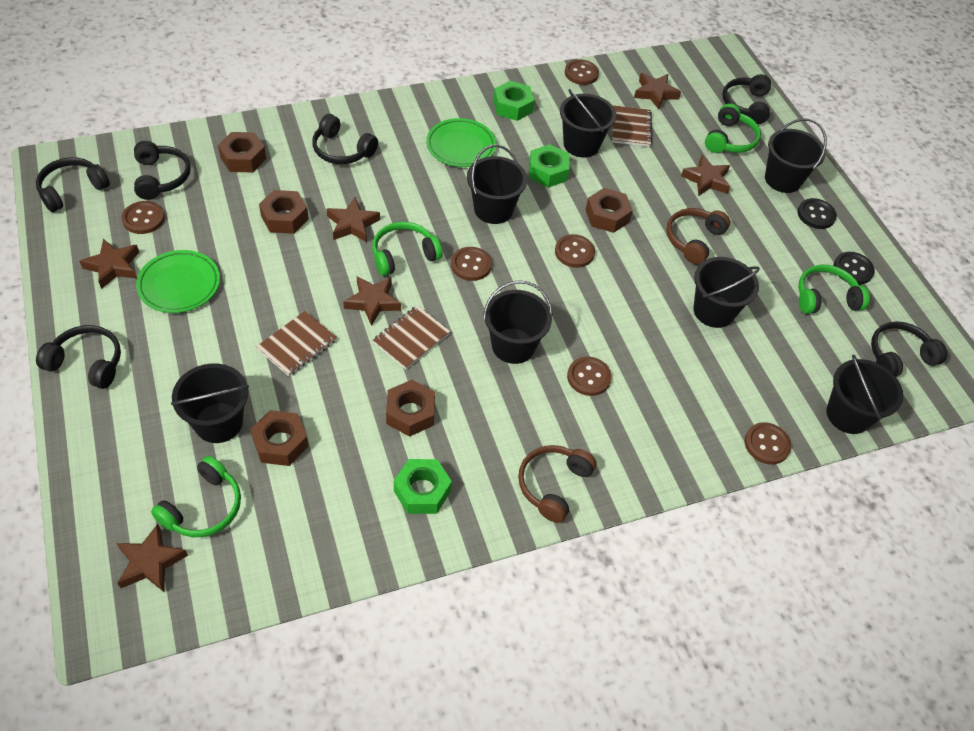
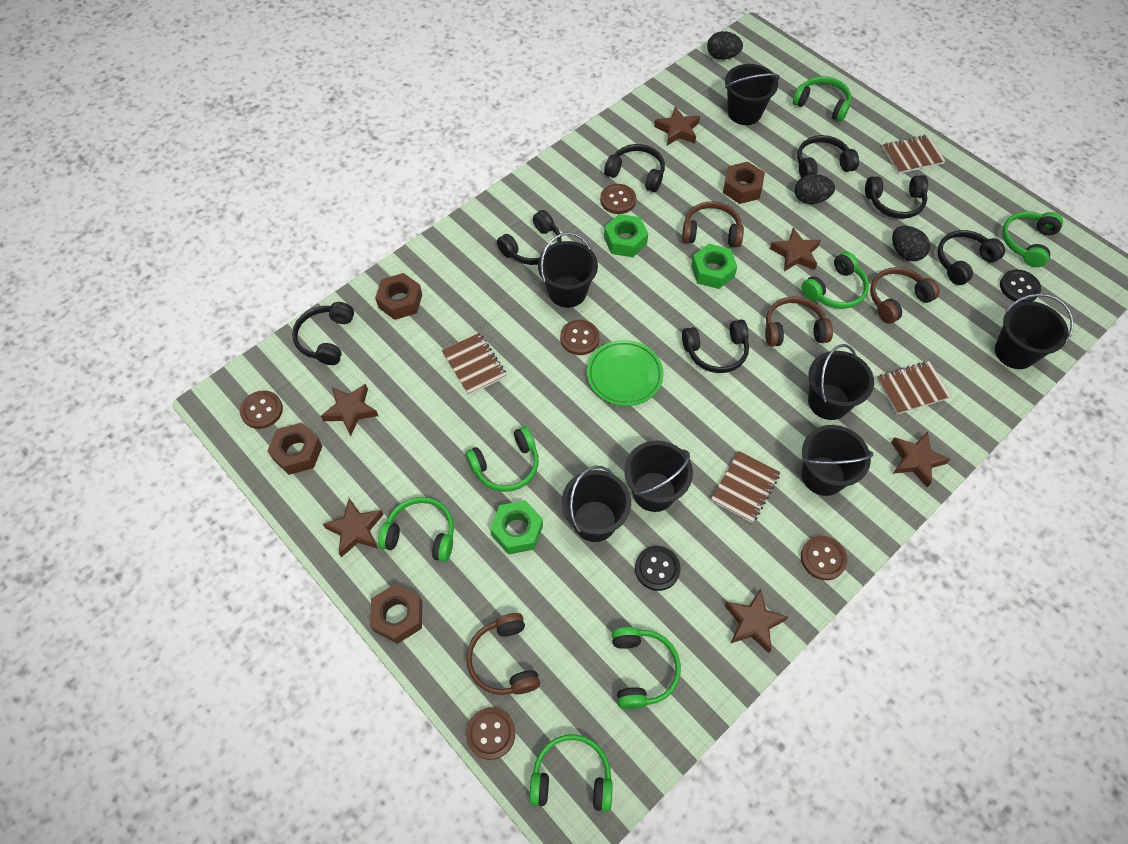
black egg: none = 0 -> [707,31,743,60] [795,174,835,204] [892,226,930,261] = 3
black headphones: [36,157,110,212] [36,325,121,389] [134,141,191,200] [312,114,378,164] [722,74,771,124] [871,321,947,377] = 6 -> [292,302,354,365] [497,210,562,265] [604,144,665,192] [682,320,749,373] [797,135,859,178] [865,175,928,219] [937,230,1005,285] = 7
brown button: [121,201,165,234] [451,247,492,281] [555,234,595,268] [565,59,599,85] [567,357,612,396] [745,422,791,464] = 6 -> [240,390,283,429] [466,707,516,760] [560,320,600,355] [600,184,636,214] [801,536,847,580] = 5
brown headphones: [518,445,597,523] [666,208,730,265] = 2 -> [466,613,540,695] [682,201,744,247] [765,297,833,347] [870,267,940,324] = 4
brown notebook: [256,311,337,376] [373,305,450,369] [612,105,652,147] = 3 -> [442,333,507,395] [711,451,780,523] [877,361,951,414] [882,135,946,174] = 4
brown nut: [218,132,266,172] [250,410,309,466] [259,190,309,234] [386,380,435,437] [586,188,633,233] = 5 -> [267,423,322,475] [370,584,422,644] [375,273,422,320] [723,162,765,204] = 4
green headphones: [151,456,241,537] [372,222,442,276] [705,104,761,153] [798,265,870,314] = 4 -> [378,497,454,562] [465,426,539,492] [529,734,612,812] [612,627,681,709] [793,76,851,122] [801,252,869,309] [1002,211,1063,267] = 7
green plate: [136,250,220,313] [426,118,496,167] = 2 -> [587,340,663,406] = 1

